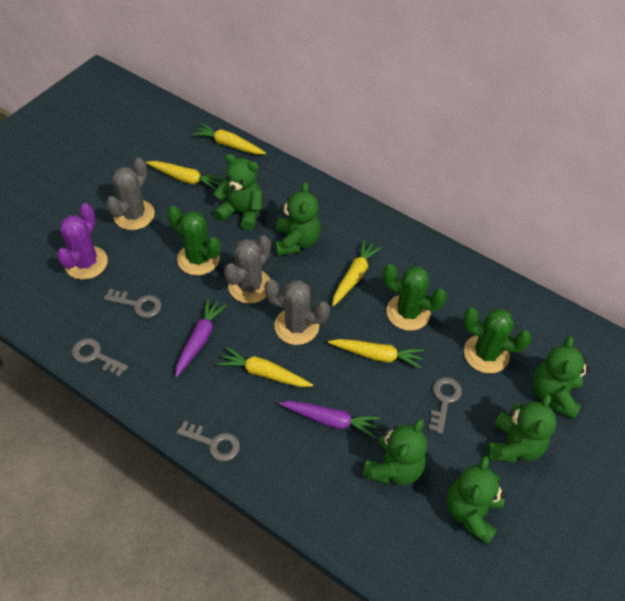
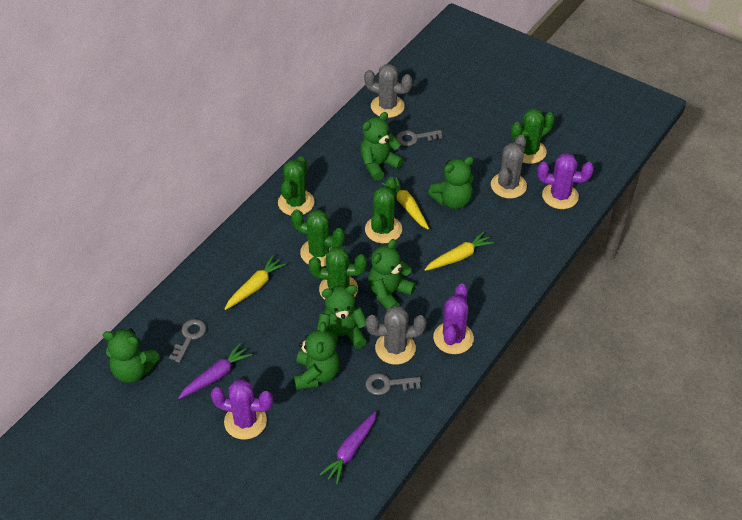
green cactus: [167,206,221,275] [383,264,447,331] [462,308,532,373] = 3 -> [278,156,314,216] [291,209,345,267] [309,247,367,300] [365,177,402,243] [511,109,554,164] = 5
grey key: [72,338,128,377] [104,289,162,318] [177,421,240,461] [428,377,462,434] = 4 -> [169,319,206,363] [365,373,421,395] [396,130,443,146] = 3
purple cactus: [57,203,108,280] = 1 -> [211,379,273,440] [433,284,474,354] [537,153,594,209] = 3
yellow carrot: [146,161,224,190] [193,123,266,154] [218,347,313,387] [328,339,424,368] [332,240,382,307] = 5 -> [225,255,286,310] [382,177,429,230] [424,231,495,271] = 3

